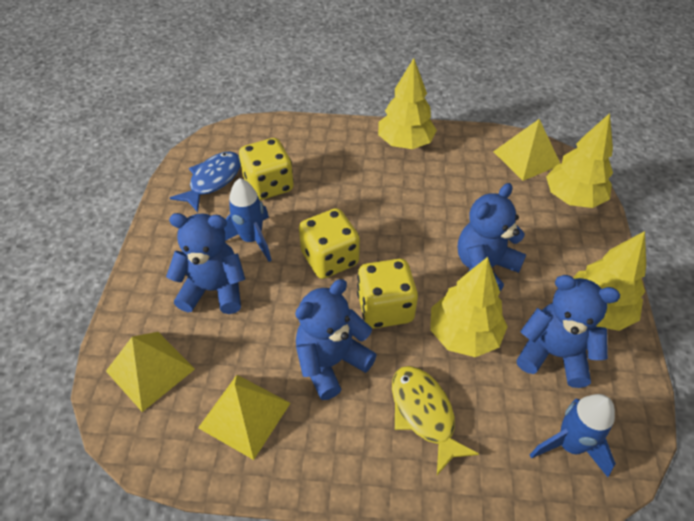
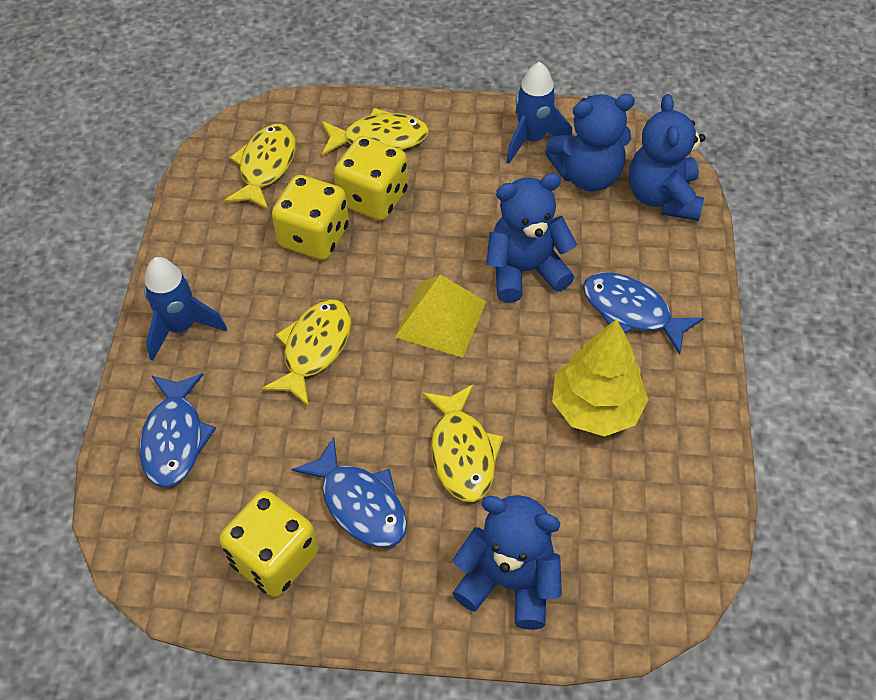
blue fish: [170,151,241,212] = 1 -> [140,373,216,488] [292,437,407,548] [583,272,704,355] = 3
yellow fish: [392,366,479,475] = 1 -> [224,124,296,211] [262,299,352,407] [321,108,429,156] [422,384,504,502] = 4
yellow pyramid: [106,332,195,412] [198,375,290,460] [493,119,560,181] = 3 -> [395,275,486,358] = 1
yellow tree: [378,58,437,149] [430,257,508,357] [546,113,613,208] [573,231,646,331] = 4 -> [552,319,649,436] = 1

